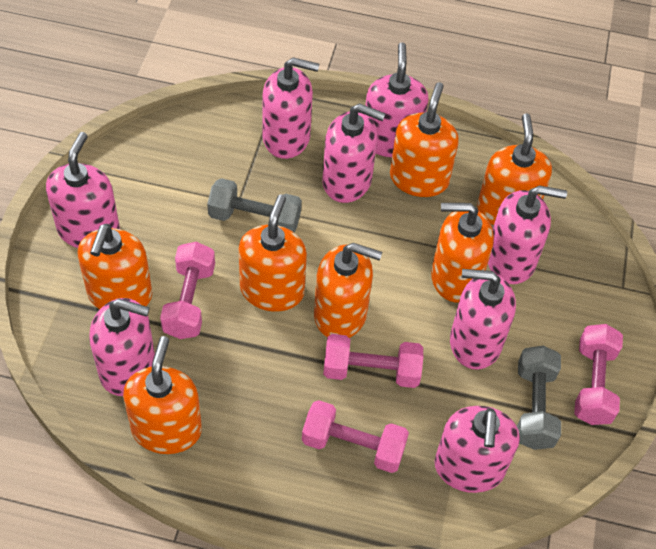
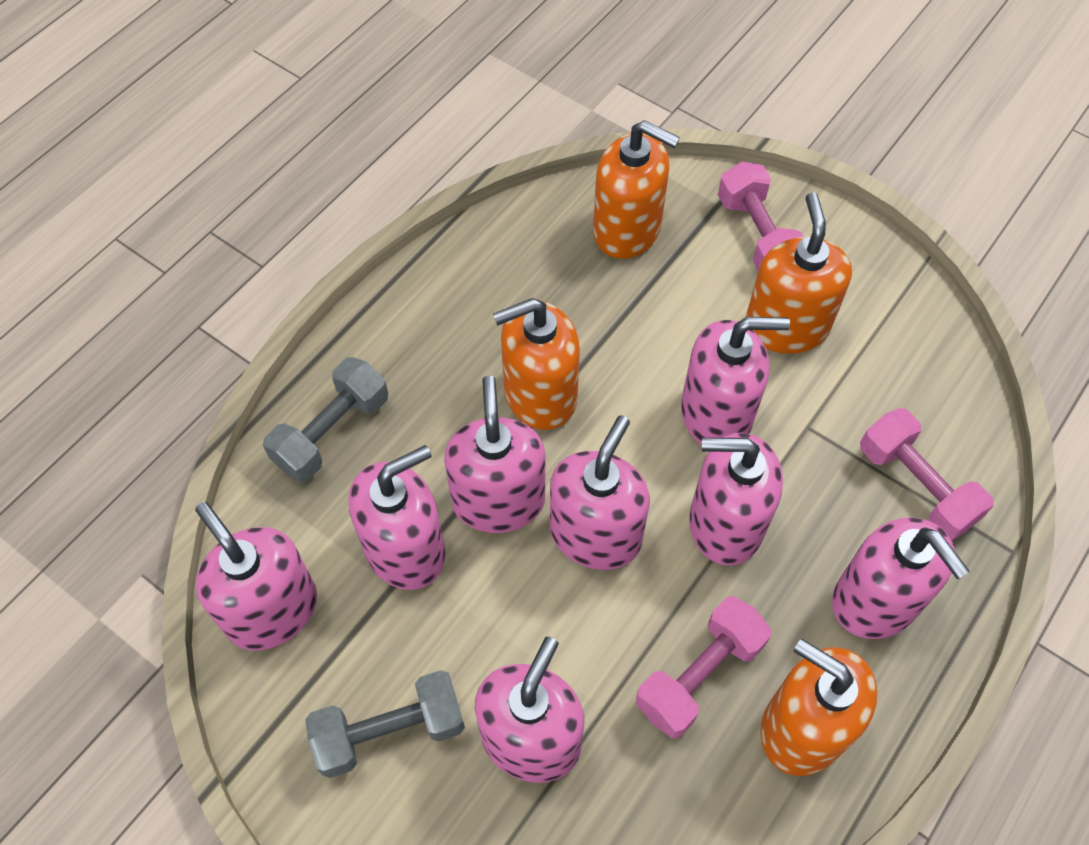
orange soap dispenser: [77,224,152,309] [123,336,202,454] [239,195,307,311] [314,243,382,338] [390,82,459,197] [431,203,494,302] [477,113,552,225] = 7 -> [493,298,580,430] [593,120,680,259] [745,192,852,354] [760,639,877,776] = 4
pink dumbbell: [160,242,215,339] [302,400,409,473] [323,334,423,388] [574,324,623,425] = 4 -> [636,596,771,739] [718,161,804,271] [860,408,994,541] = 3

